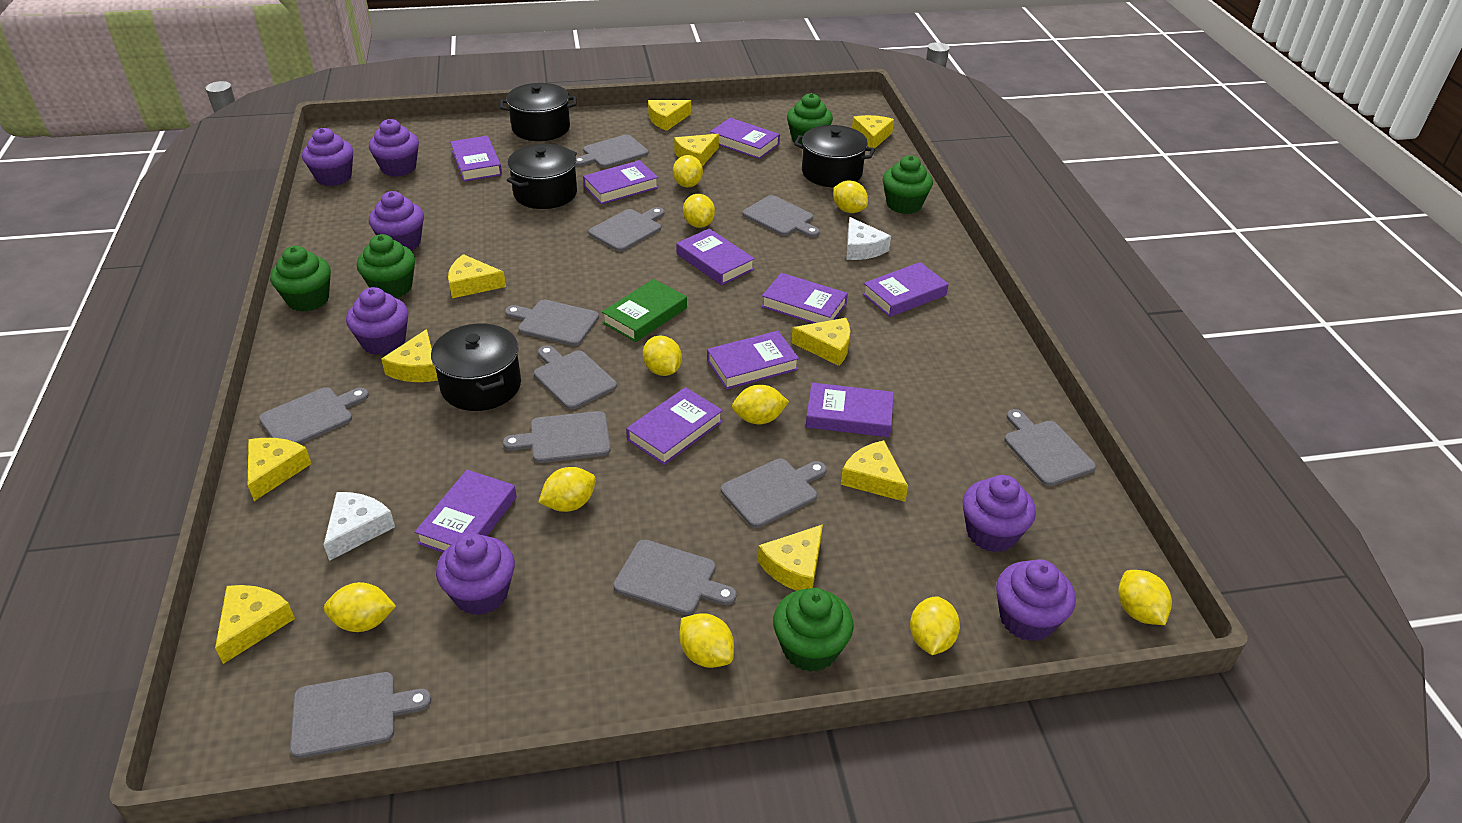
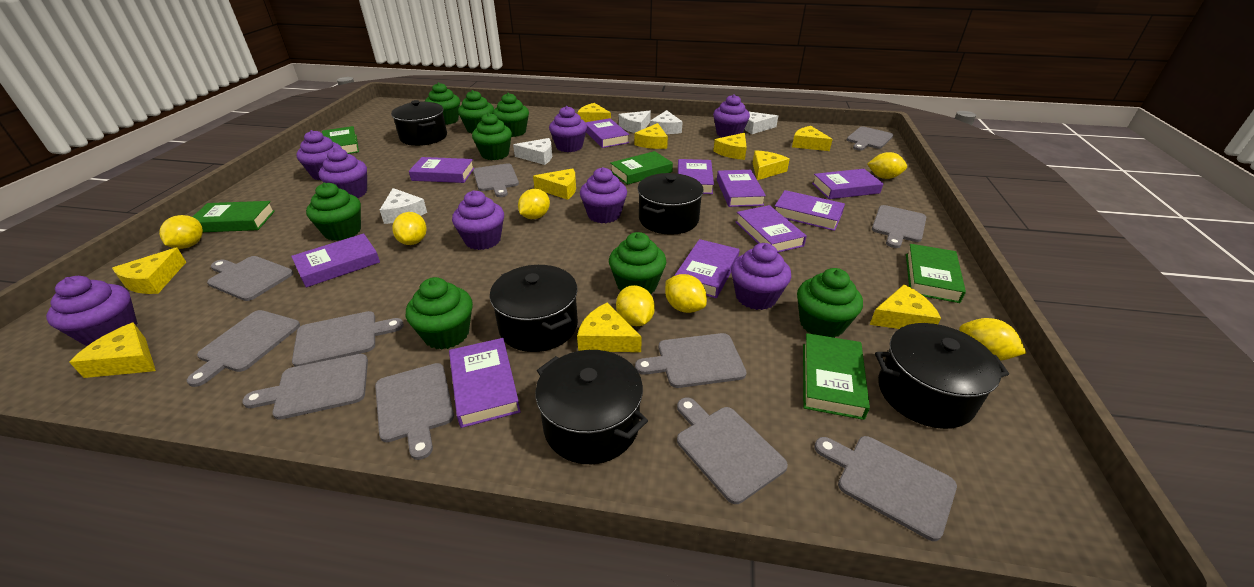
black pot: [431,323,521,411] [500,83,577,141] [507,144,577,209] [794,125,875,187] = 4 -> [391,100,447,146] [490,265,578,352] [535,350,648,464] [638,173,704,235] [875,323,1009,429] = 5
green book: [602,279,687,342] = 1 -> [193,201,275,232] [322,126,359,154] [611,151,673,185] [803,333,870,420] [906,244,966,303] = 5
green cupcake: [270,246,331,312] [357,234,415,298] [773,588,854,672] [787,93,833,145] [883,155,933,214] = 5 -> [306,183,361,241] [406,277,473,350] [425,82,460,125] [458,90,494,133] [472,113,512,160] [493,93,529,137] [609,232,666,294] [797,268,863,338] = 8
purple cupcake: [302,128,353,186] [346,287,409,355] [369,119,419,177] [369,191,424,251] [436,533,515,615] [963,475,1036,552] [996,559,1076,641] = 7 -> [46,276,138,346] [296,130,342,181] [319,148,367,198] [452,191,504,250] [549,106,587,152] [580,167,627,223] [713,94,750,138] [731,243,791,310] = 8
white cheese: [324,492,395,561] [846,217,891,260] = 2 -> [380,188,427,224] [513,138,552,165] [619,111,651,133] [650,110,683,134] [745,111,778,134] = 5
yellow lemon: [324,582,396,632] [538,467,596,512] [643,335,682,376] [673,155,703,187] [680,613,734,668] [683,194,715,228] [732,385,789,424] [833,180,868,213] [910,596,960,655] [1118,570,1172,625] = 10 -> [159,215,203,249] [392,212,427,245] [518,189,550,219] [616,285,655,326] [665,274,707,313] [867,152,907,179] [959,318,1026,361] = 7

